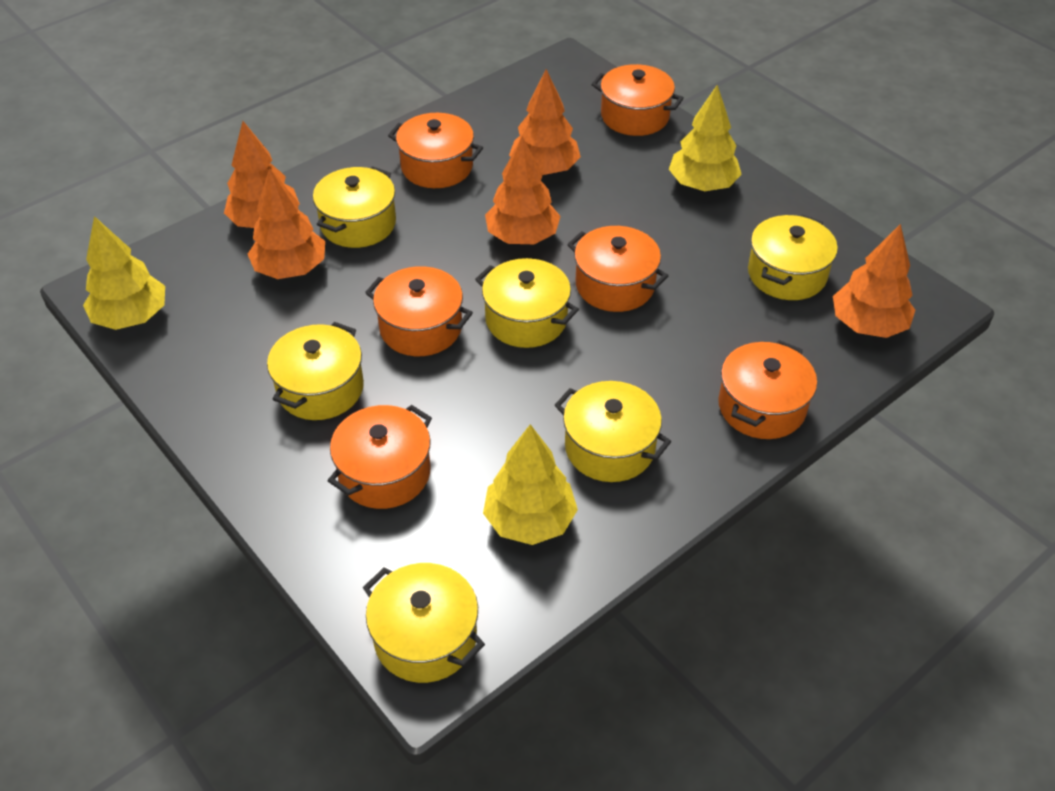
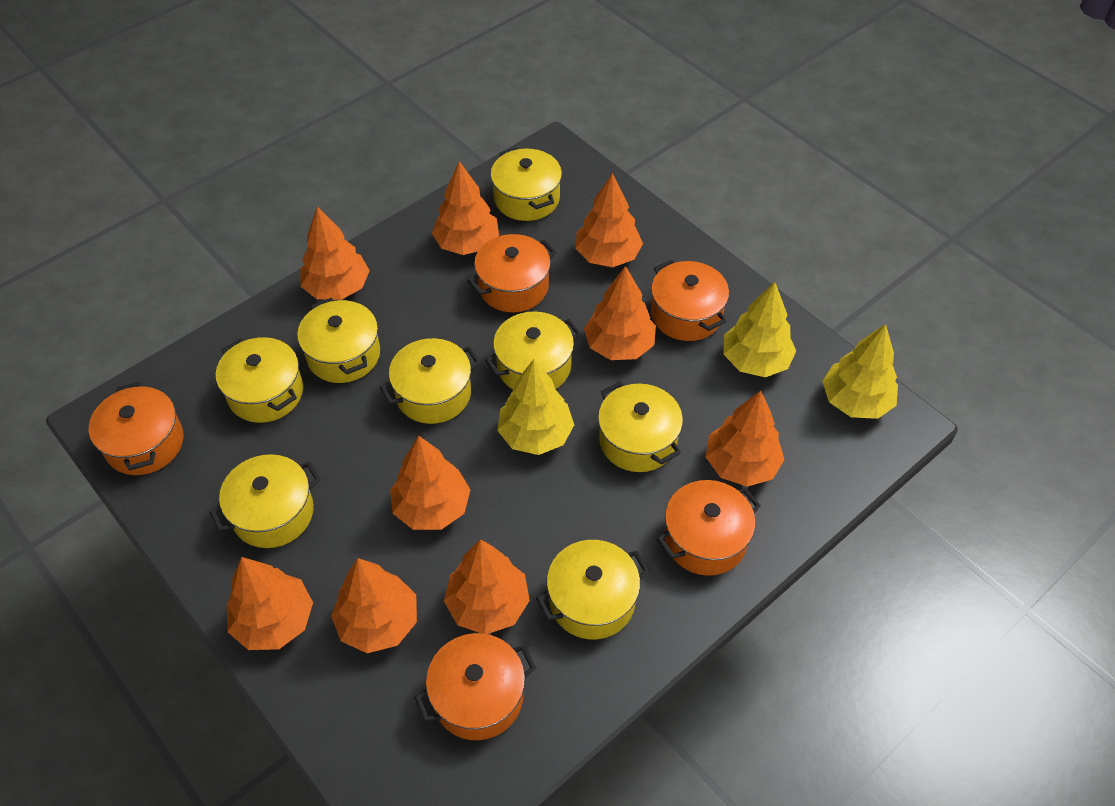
orange pot: [328,405,432,509] [365,266,473,356] [388,113,483,188] [567,226,668,312] [591,64,684,136] [718,340,817,439] = 6 -> [89,382,184,475] [414,633,536,740] [468,234,556,312] [651,259,729,341] [657,480,761,576] = 5
orange tree: [224,121,300,228] [248,168,325,279] [485,136,561,244] [509,69,581,175] [833,224,915,338] = 5 -> [227,557,313,650] [301,206,370,300] [331,558,417,653] [390,436,471,530] [432,161,499,255] [444,539,530,634] [575,173,643,267] [584,266,656,360] [706,390,785,487] = 9
yellow pot: [267,322,364,420] [313,166,396,248] [363,563,485,683] [475,258,579,348] [555,381,671,482] [748,215,838,300] = 6 -> [210,454,321,548] [216,337,303,423] [297,298,380,383] [380,338,480,424] [485,311,581,390] [490,147,562,221] [536,540,649,639] [598,381,683,472] = 8

